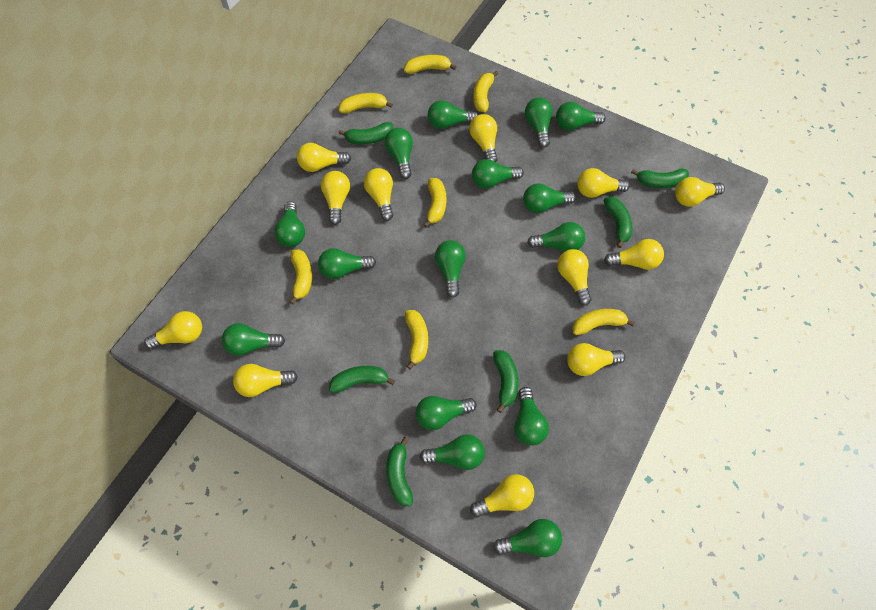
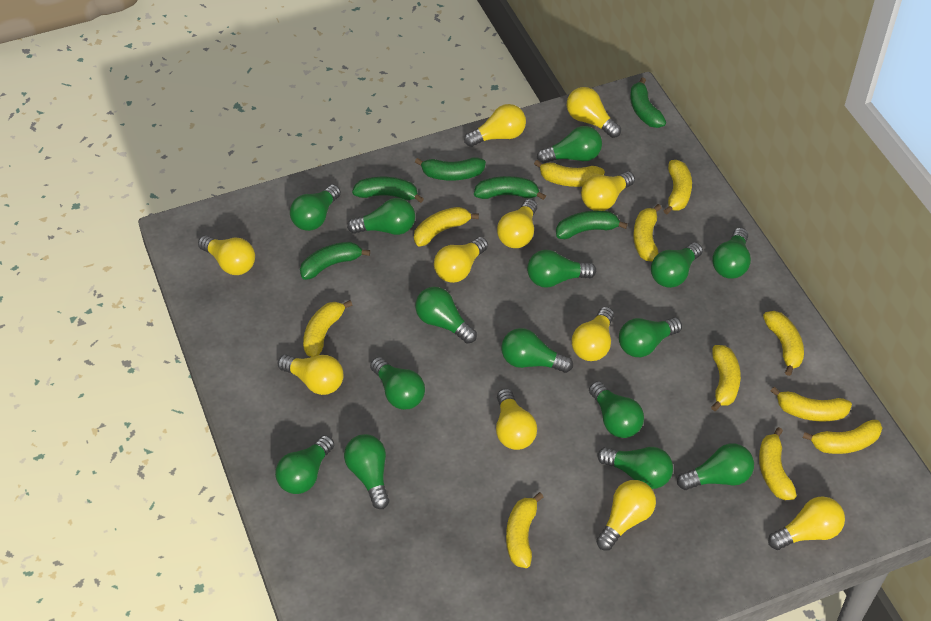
yellow banana: [290,249,312,304] [339,93,393,114] [404,55,457,74] [405,310,428,370] [423,178,446,227] [473,71,498,112] [572,309,635,335] = 7 -> [303,300,352,357] [414,207,479,246] [506,492,543,568] [534,160,605,187] [633,204,661,261] [663,160,692,215] [711,345,741,411] [759,427,797,500] [763,311,804,376] [771,387,852,421] [803,420,882,454] = 11
yellow light bulb: [144,311,202,349] [233,364,298,397] [297,143,351,172] [321,171,350,225] [364,168,393,221] [469,114,498,162] [470,474,534,518] [557,249,592,306] [567,343,625,376] [577,168,630,198] [604,239,664,270] [675,177,725,207] = 12 -> [198,235,255,275] [278,355,344,395] [434,237,488,283] [464,104,526,147] [496,389,537,450] [497,199,537,248] [567,87,621,138] [572,307,614,361] [581,171,635,211] [596,480,656,551] [768,496,845,550] = 11

